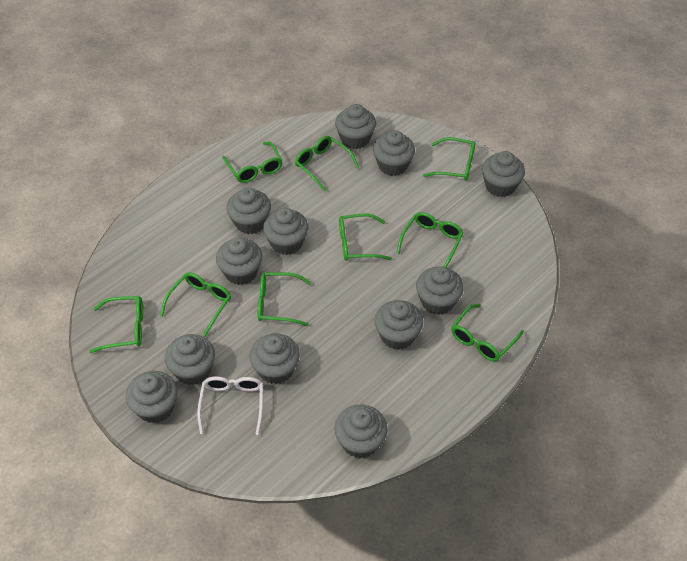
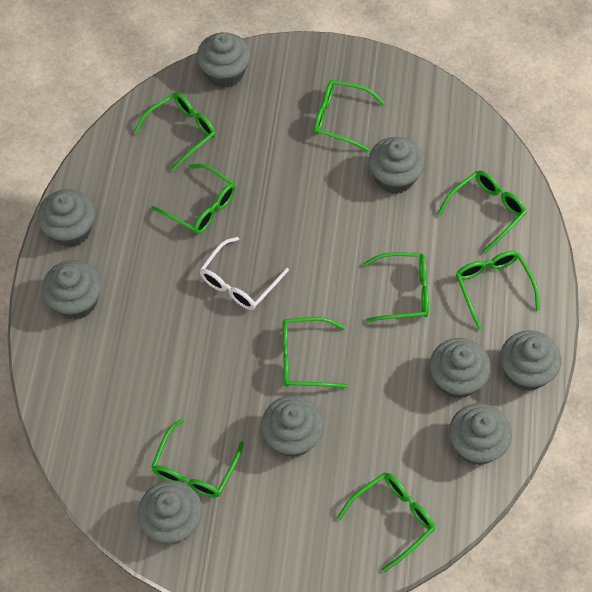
grey cupcake: [125,371,178,423] [165,334,215,385] [216,237,262,285] [227,187,271,234] [250,333,300,384] [263,208,308,255] [334,405,388,458] [335,104,376,149] [373,130,415,176] [374,300,423,350] [416,267,464,315] [482,151,525,197] = 12 -> [37,189,95,247] [42,260,102,319] [138,480,203,544] [197,32,250,88] [261,395,324,457] [369,137,425,194] [430,338,491,399] [449,403,512,465] [500,330,561,391] = 9

